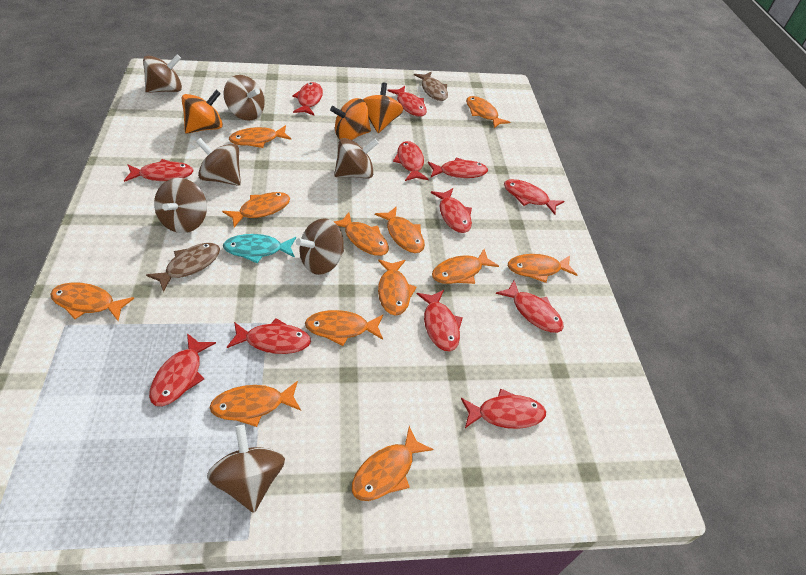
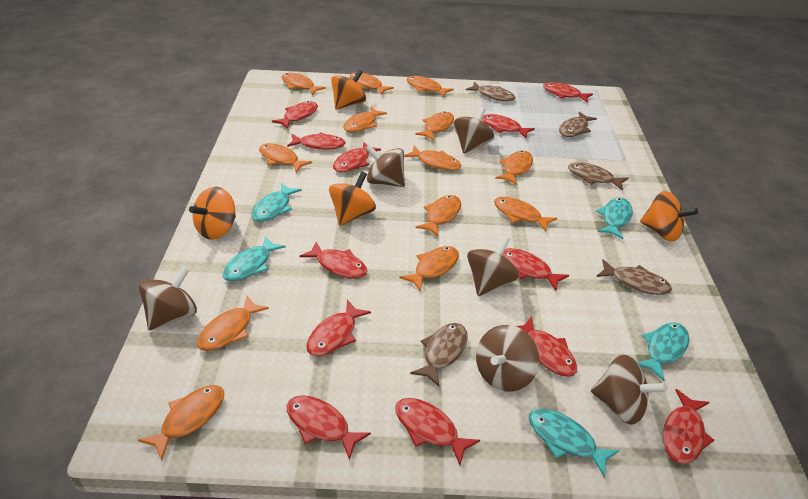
brown fish: [146,243,220,292] [414,72,448,101] = 2 -> [410,323,468,387] [466,82,516,101] [559,112,597,137] [568,162,628,191] [596,259,672,295] = 5
brown spinning top: [143,54,182,93] [154,178,207,233] [196,138,241,186] [207,425,285,513] [223,75,265,121] [296,218,344,275] [334,138,379,179] = 7 -> [139,267,197,330] [365,144,405,187] [454,107,494,153] [467,236,519,296] [476,325,539,391] [591,355,667,425] = 6
orange fish: [50,282,134,321] [209,381,301,427] [222,192,290,227] [229,125,291,148] [305,310,383,346] [334,212,389,256] [352,426,434,501] [375,206,425,253] [378,259,417,316] [432,249,499,284] [466,96,510,129] [508,254,577,283] = 12 -> [138,385,224,460] [197,296,269,351] [259,143,312,173] [282,73,326,95] [343,106,387,133] [350,72,394,95] [399,246,459,292] [404,145,461,171] [406,76,454,97] [415,112,454,141] [416,195,461,236] [494,197,557,231] [496,150,533,185] = 13
orange spinning top: [182,90,223,134] [330,98,371,140] [363,82,403,133] = 3 -> [189,186,236,240] [329,172,376,226] [331,69,366,110] [640,191,698,242] = 4
turquoise fish: [223,234,296,263] = 1 -> [223,236,286,282] [252,183,302,222] [528,409,620,477] [597,197,633,239] [637,323,689,381] = 5

